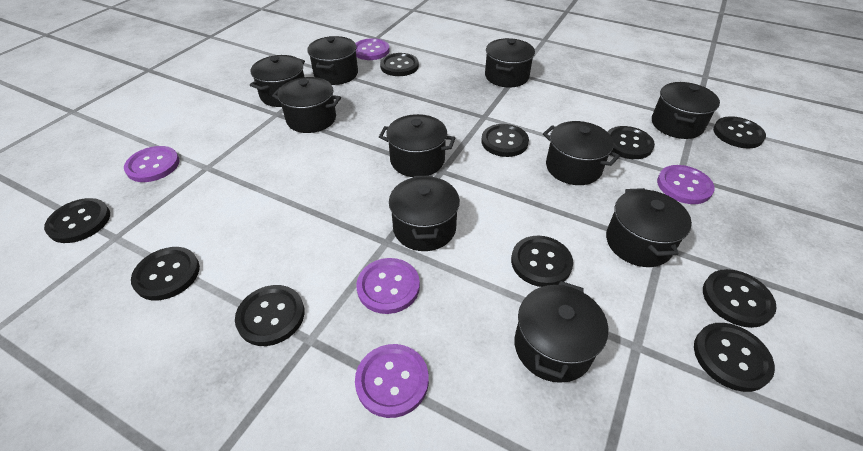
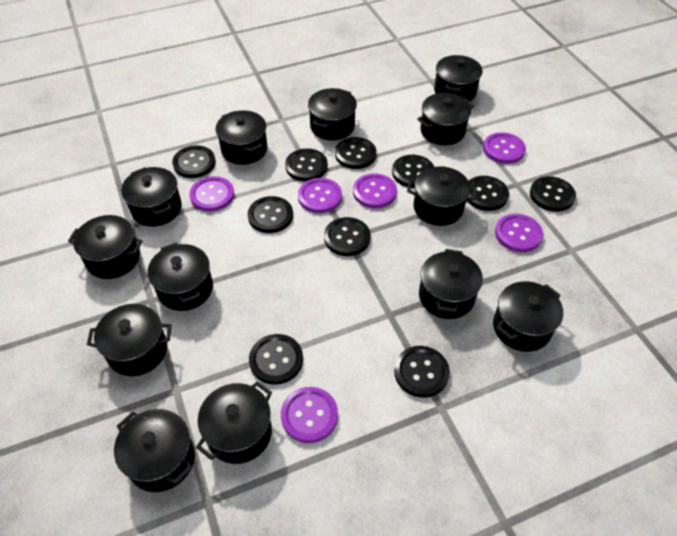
black pot: [250,55,305,107] [272,77,341,133] [307,36,358,85] [379,114,455,177] [389,175,460,251] [485,38,535,87] [514,281,608,383] [543,121,620,185] [606,188,692,267] [652,82,720,139] = 10 -> [68,215,143,279] [87,304,172,376] [114,409,195,492] [121,167,182,227] [148,242,213,311] [196,381,272,464] [215,110,267,165] [308,88,357,141] [407,166,476,226] [417,93,474,145] [419,249,483,319] [434,55,482,102] [493,281,563,352] = 13
purple button: [124,146,180,182] [355,38,390,60] [355,344,429,418] [356,258,420,314] [657,165,715,204] = 5 -> [189,176,234,212] [281,387,338,443] [298,178,342,213] [353,173,397,208] [483,132,526,164] [495,214,543,252] = 6

